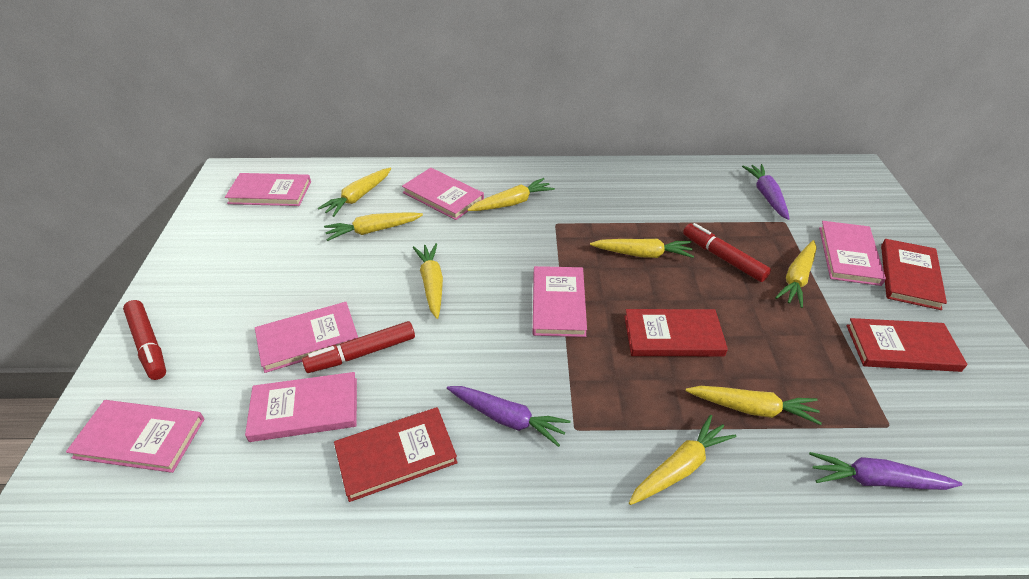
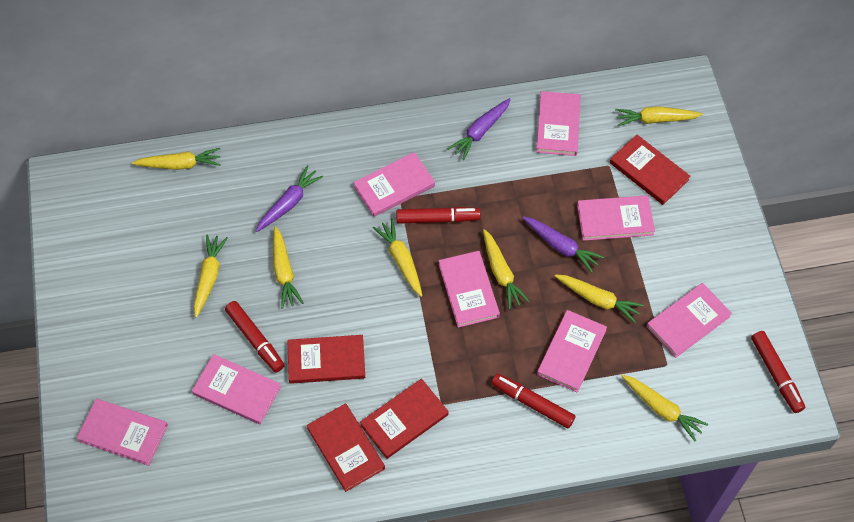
pink book: [66,400,204,473] [225,173,311,206] [245,372,357,442] [255,302,358,373] [402,168,484,220] [533,266,587,337] [819,221,886,286] = 7 -> [76,399,168,466] [192,354,281,424] [353,152,435,217] [438,251,500,328] [536,91,581,156] [537,310,607,393] [577,195,655,241] [646,283,732,358] = 8
red marker: [123,300,166,380] [302,321,415,373] [683,223,771,282] = 3 -> [225,301,284,372] [396,207,480,224] [491,373,576,429] [751,331,805,413] = 4

